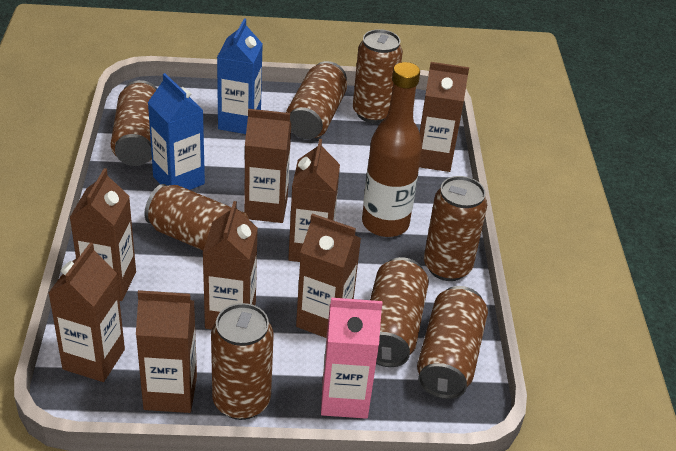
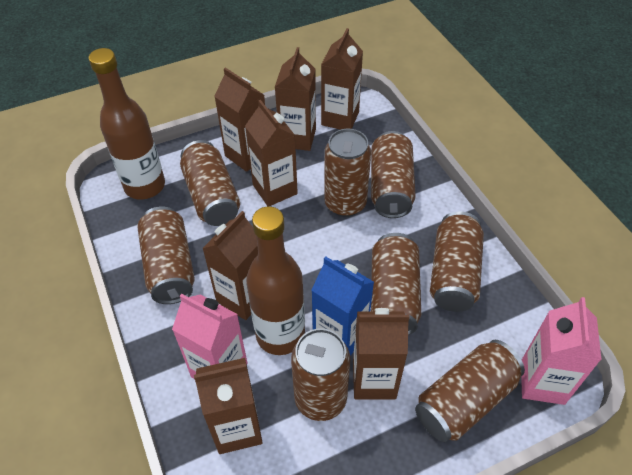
blue carton: [148,73,205,190] [217,19,263,134] = 2 -> [312,256,374,356] = 1
brown bottle: [362,62,422,237] = 1 -> [89,48,165,199] [246,206,305,355] = 2
brown carton: [49,242,125,382] [69,168,136,301] [136,290,197,413] [202,201,258,330] [244,109,291,223] [288,139,340,262] [296,213,361,338] [419,62,469,172] = 8 -> [194,358,263,454] [202,211,258,320] [214,68,265,172] [245,100,298,206] [275,47,316,151] [321,28,363,130] [353,308,409,400] = 7
pink carton: [321,298,383,419] = 1 -> [172,294,248,379] [521,297,602,405] = 2

